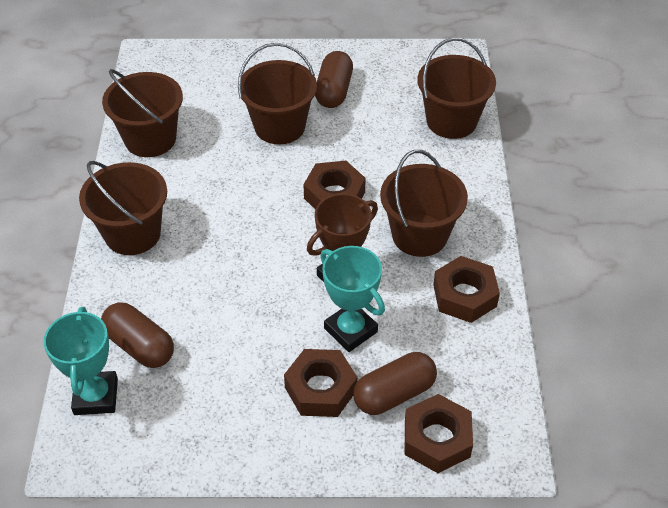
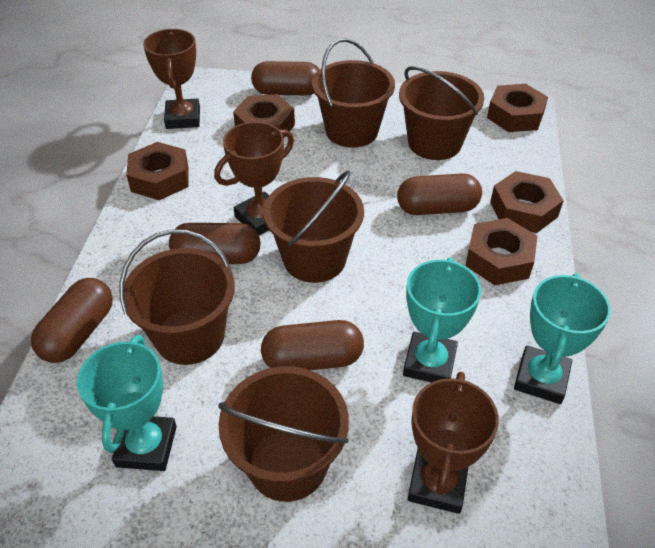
brown capsule: [101,302,174,368] [315,51,353,108] [353,352,437,415] = 3 -> [31,278,113,363] [169,223,260,264] [251,61,320,95] [261,320,364,370] [397,173,482,215] = 5
brown nut: [284,349,358,417] [303,161,366,209] [405,394,473,473] [433,256,500,323] = 4 -> [126,142,188,200] [233,94,295,138] [465,218,537,285] [487,84,548,132] [490,171,564,233] = 5
brown trophy: [307,193,378,282] = 1 -> [143,29,200,129] [214,122,294,235] [408,372,499,514] = 3
turquoise trophy: [44,307,118,415] [320,246,385,352] = 2 -> [77,335,177,471] [403,257,481,383] [514,273,611,404] = 3

